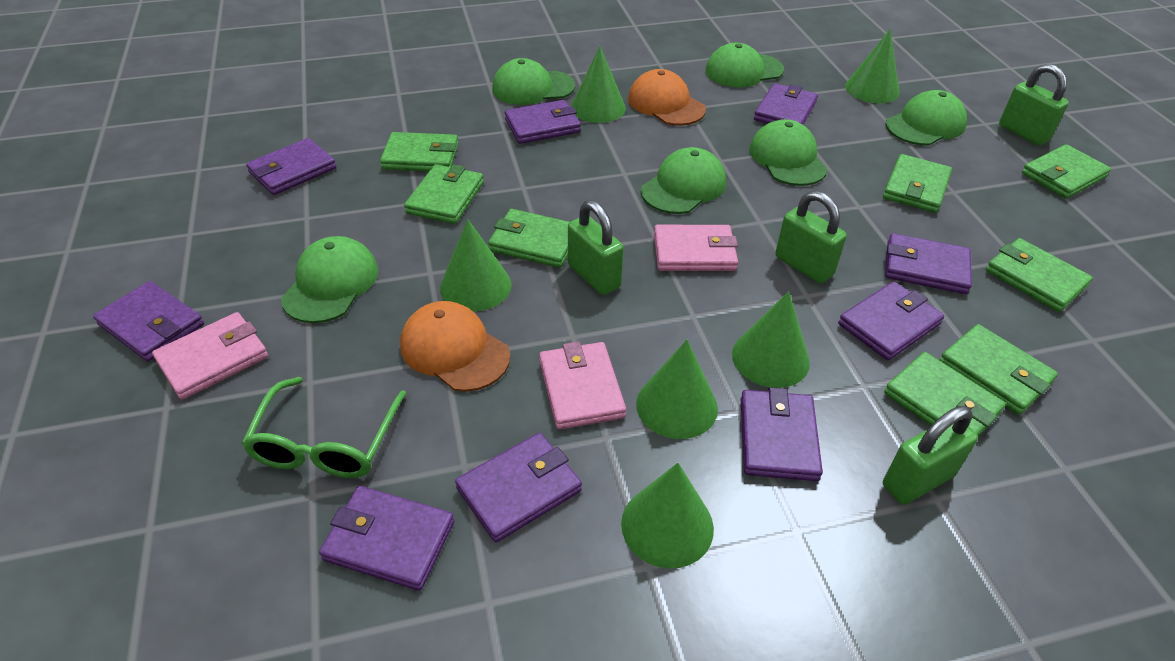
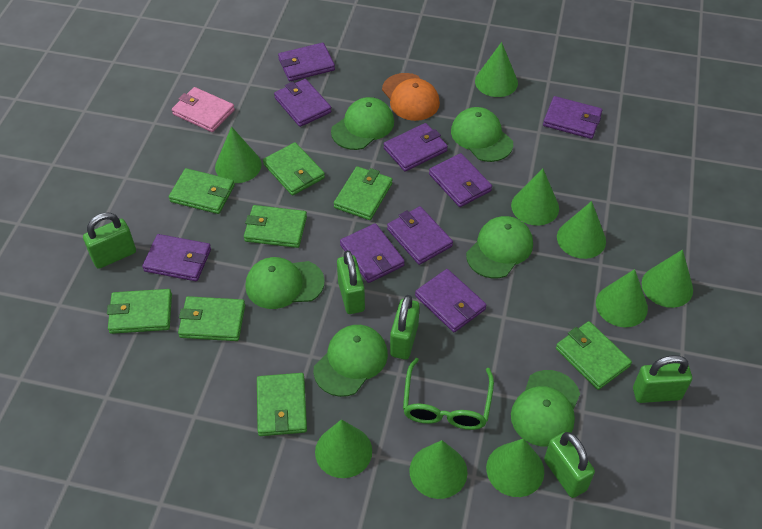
green cone: [440,219,512,312] [571,46,626,123] [621,463,714,569] [636,340,718,439] [732,291,810,388] [845,29,899,103] = 6 -> [215,127,262,183] [315,419,372,478] [409,440,468,499] [475,42,518,97] [486,438,544,497] [511,168,559,225] [557,201,606,259] [596,269,648,327] [642,249,693,308] = 9
green padlock: [568,200,624,295] [775,191,847,283] [883,406,978,505] [999,64,1069,145] = 4 -> [83,213,136,269] [337,250,365,314] [390,295,420,360] [544,432,595,498] [633,355,692,403] = 5
orange cap: [400,301,510,392] [628,69,706,126] = 2 -> [382,73,440,121] = 1
pink wallet: [152,312,268,400] [539,341,626,430] [654,225,738,271] = 3 -> [172,87,235,132] = 1

